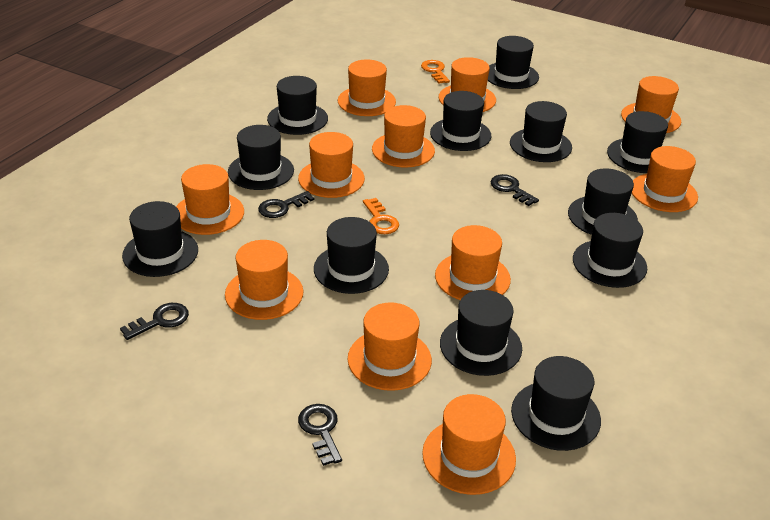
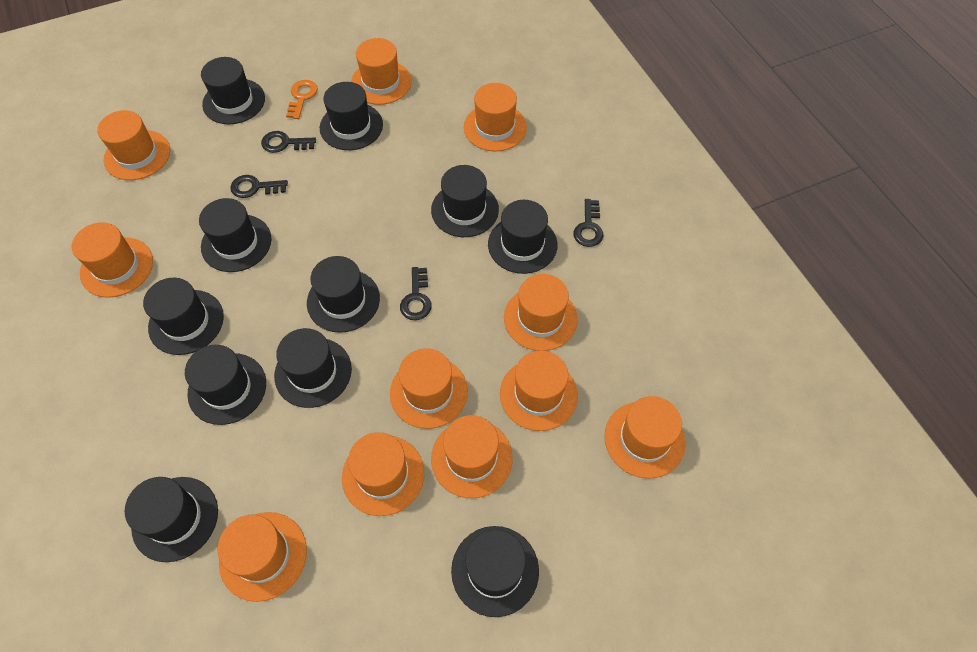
black hat: [122,201,198,277] [228,125,294,190] [267,76,328,135] [314,217,389,294] [430,91,492,151] [440,290,522,376] [488,36,539,89] [510,101,572,162] [511,356,601,451] [568,169,638,235] [573,213,647,288] [607,111,668,173] = 12 -> [125,477,218,562] [143,278,224,355] [185,345,266,425] [199,198,271,272] [201,57,265,124] [274,328,352,408] [307,256,380,333] [320,82,383,150] [431,165,499,237] [451,526,539,617] [488,200,558,274] = 11
orange key: [363,198,399,234] [421,60,450,83] = 2 -> [286,80,318,119] = 1

